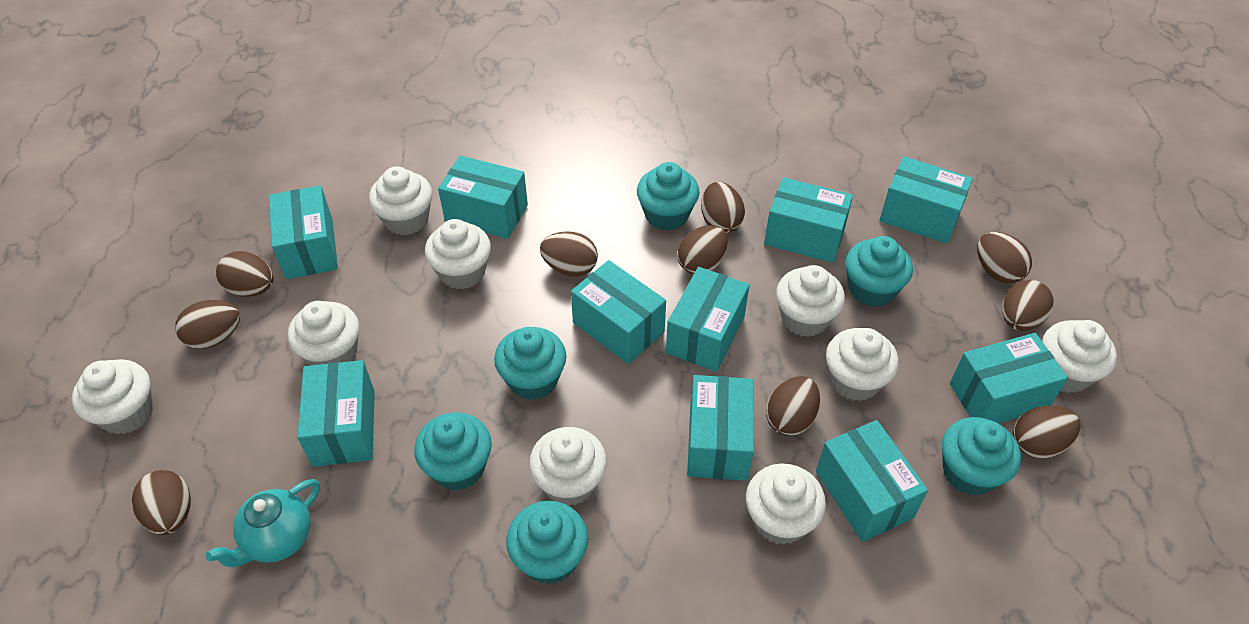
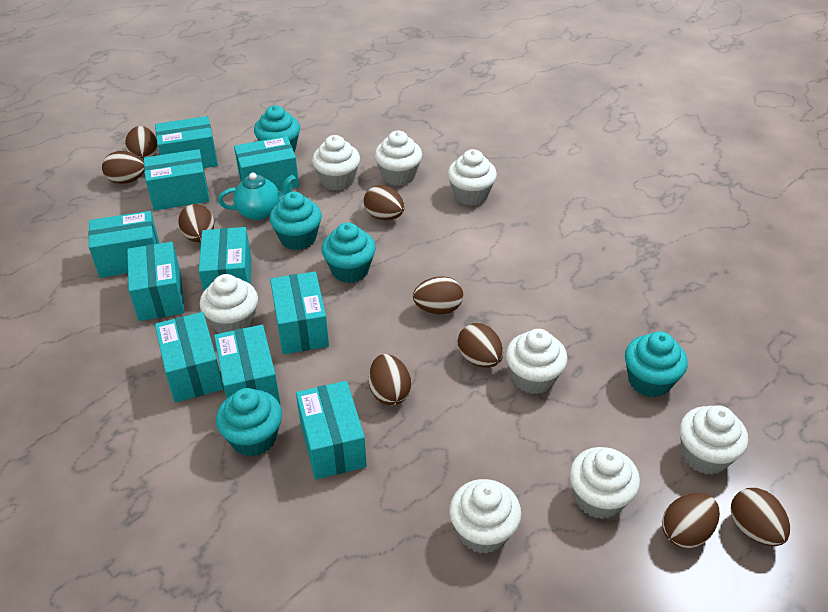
brown egg: [132,470,191,535] [175,300,240,349] [216,251,273,297] [540,231,598,277] [677,225,728,275] [701,182,745,233] [766,376,820,436] [977,232,1032,283] [1002,280,1054,331] [1013,406,1081,459] = 10 -> [102,151,144,184] [125,126,158,161] [178,204,214,242] [364,185,405,220] [369,354,411,405] [413,276,463,314] [458,323,503,368] [662,493,720,548] [731,488,790,546] = 9
turquoise cupcake: [414,412,492,491] [494,327,566,400] [506,501,588,584] [637,162,699,231] [845,236,913,307] [942,417,1021,496] = 6 -> [216,388,282,457] [254,105,300,152] [270,191,322,250] [322,222,376,283] [625,332,688,397] = 5
white cupcake: [72,359,153,434] [288,301,359,366] [369,166,432,235] [425,219,491,289] [529,427,607,506] [746,464,826,545] [776,265,845,337] [826,328,899,401] [1042,320,1117,393] = 9 -> [200,274,258,333] [312,135,360,191] [374,131,422,186] [448,149,497,206] [449,479,521,554] [506,329,568,394] [570,447,640,519] [680,405,748,475] = 8

